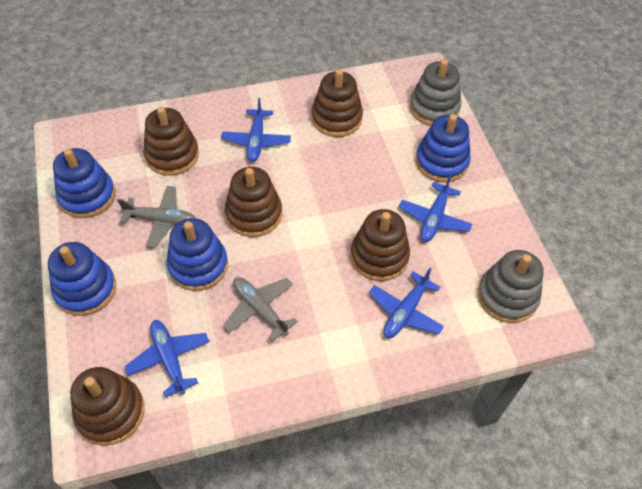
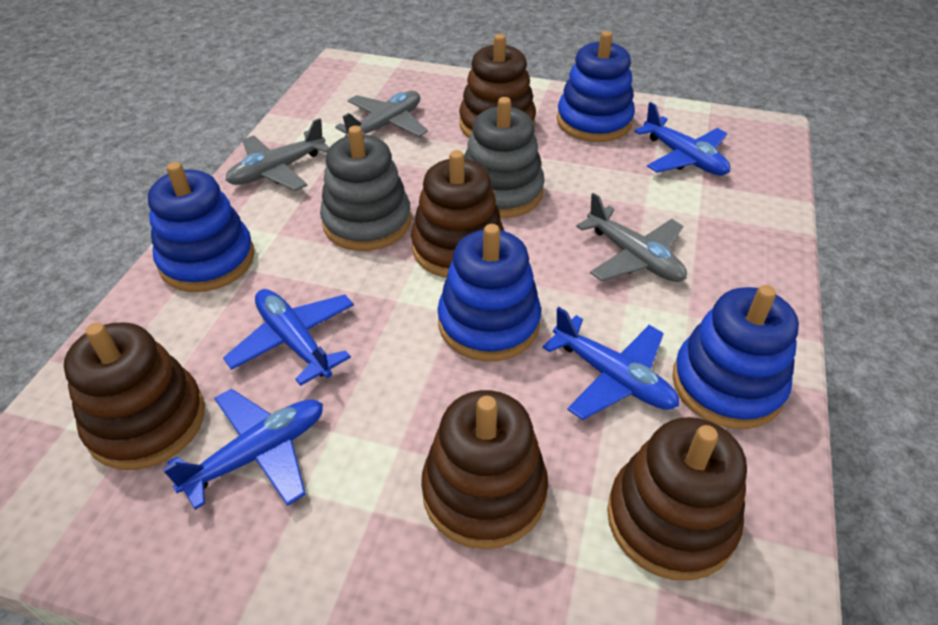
grey plane: [117,186,195,248] [223,277,298,342] = 2 -> [226,118,330,191] [335,91,428,137] [576,193,687,282] = 3

